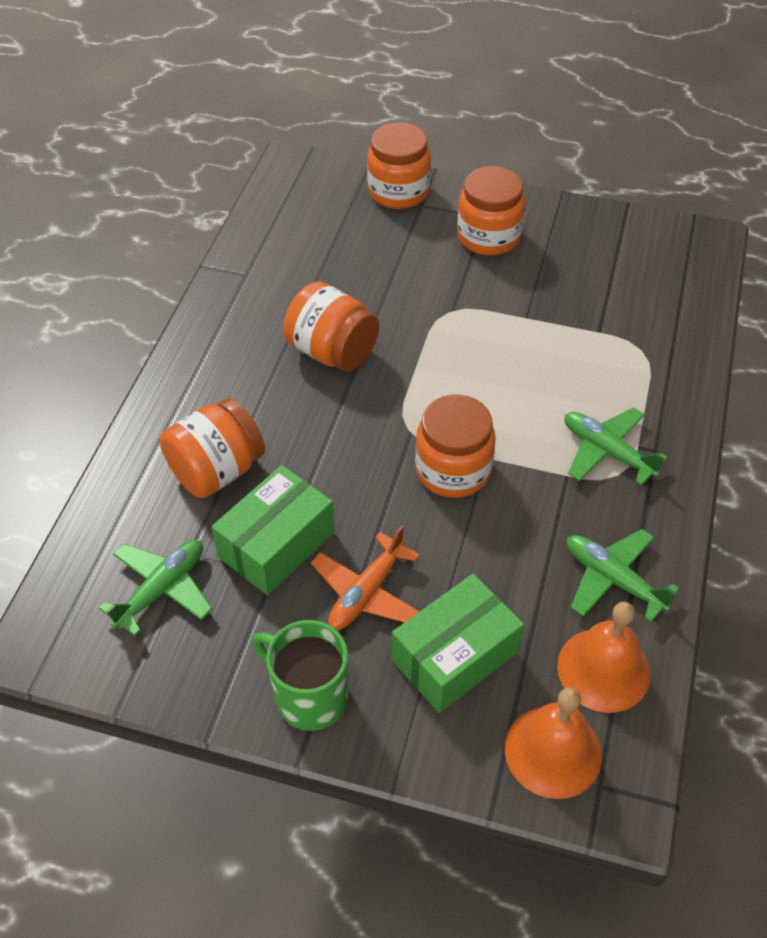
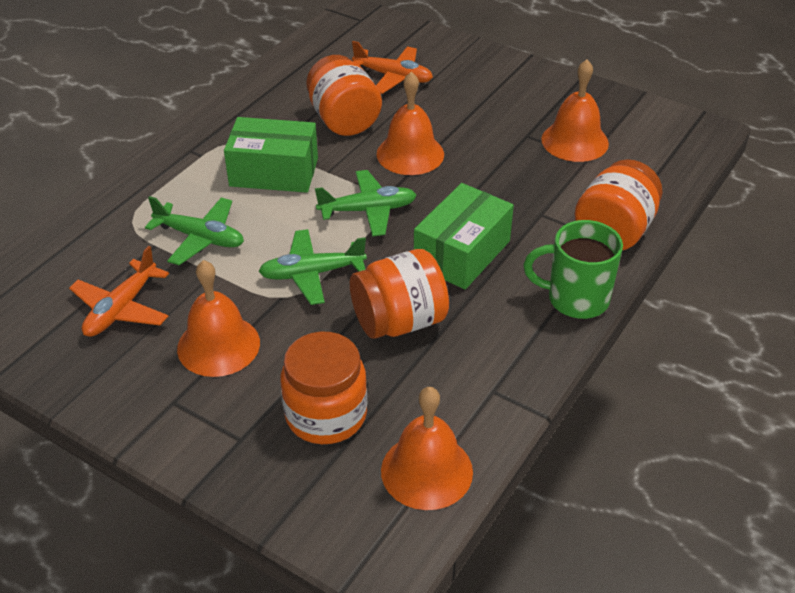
orange bell: [505,687,602,799] [557,601,650,713] = 2 -> [177,260,260,377] [377,72,444,175] [381,387,473,510] [541,60,609,162] = 4
orange jar: [160,398,265,498] [283,281,379,371] [367,122,431,209] [415,394,495,498] [457,166,525,256] = 5 -> [280,332,367,444] [306,55,382,136] [350,249,449,339] [575,159,663,250] = 4
orange plane: [311,525,420,630] = 1 -> [69,246,169,337] [352,41,433,94] = 2

